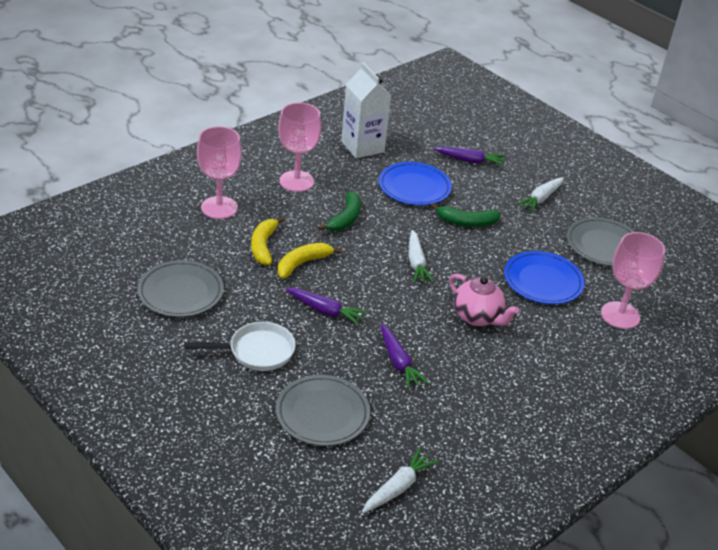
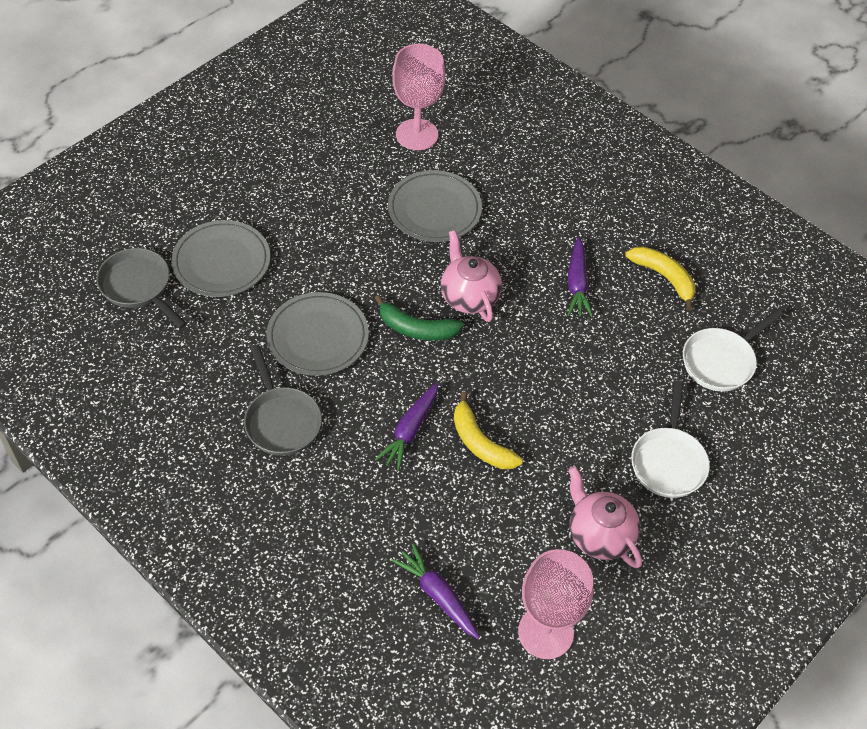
blue plate: [379,162,452,206] [504,251,585,304] = 2 -> none = 0
green banana: [318,191,361,231] [430,203,501,227] = 2 -> [375,295,464,341] = 1
grey pan: none = 0 -> [97,248,187,329] [244,344,322,456] = 2
pink goblet: [197,126,242,219] [278,103,321,192] [601,232,665,329] = 3 -> [392,44,445,150] [518,549,593,659] = 2
pink teapot: [449,274,519,326] = 1 -> [440,230,502,322] [568,466,642,568] = 2
white carrot: [362,448,439,513] [408,230,434,283] [516,177,564,213] = 3 -> none = 0
white carton: [341,62,392,158] = 1 -> none = 0
white pan: [184,322,296,371] = 1 -> [631,381,710,498] [683,309,783,392] = 2

